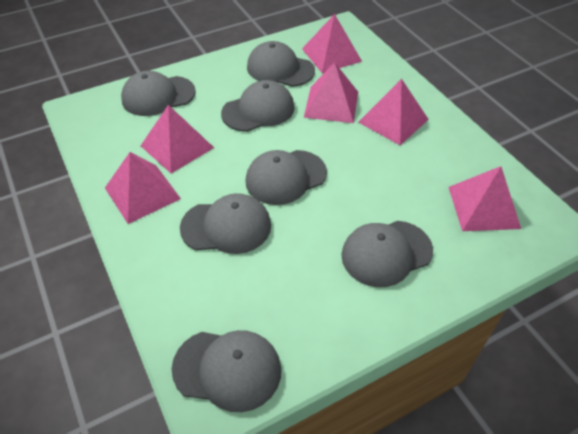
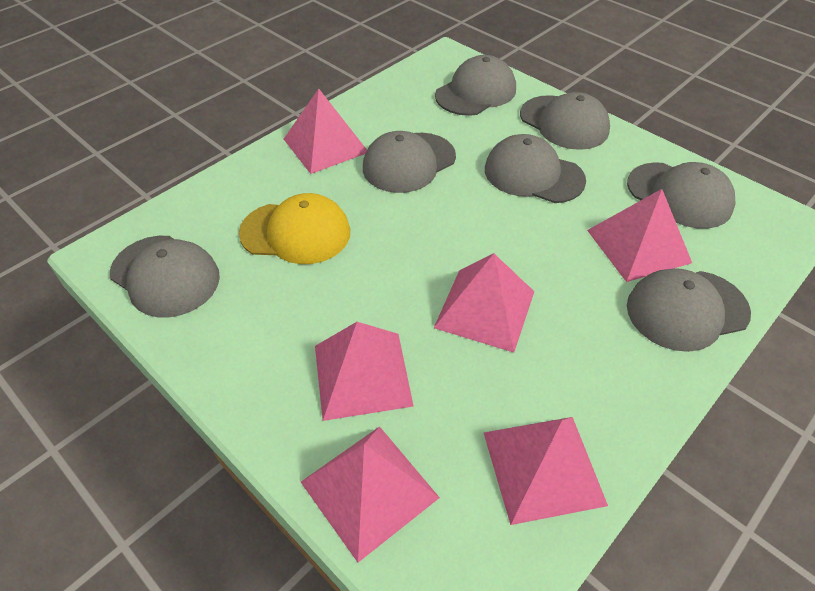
yellow cap: none = 0 -> [239,193,350,264] = 1

